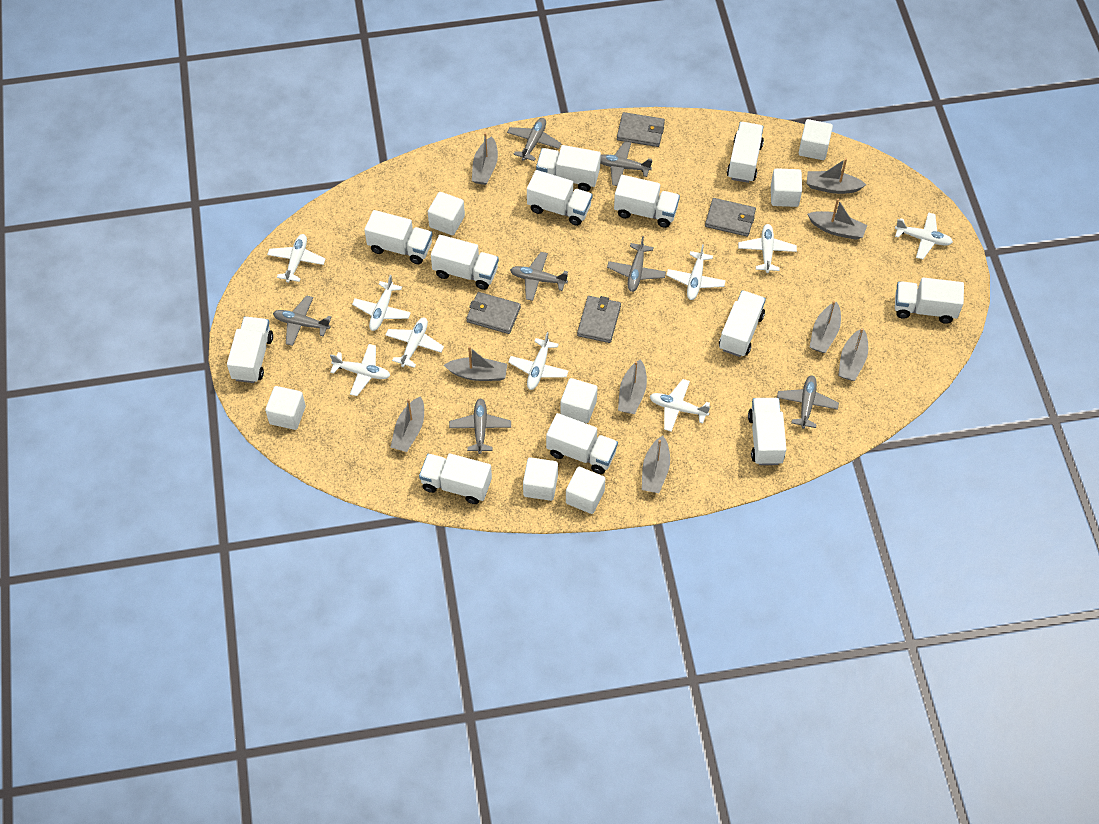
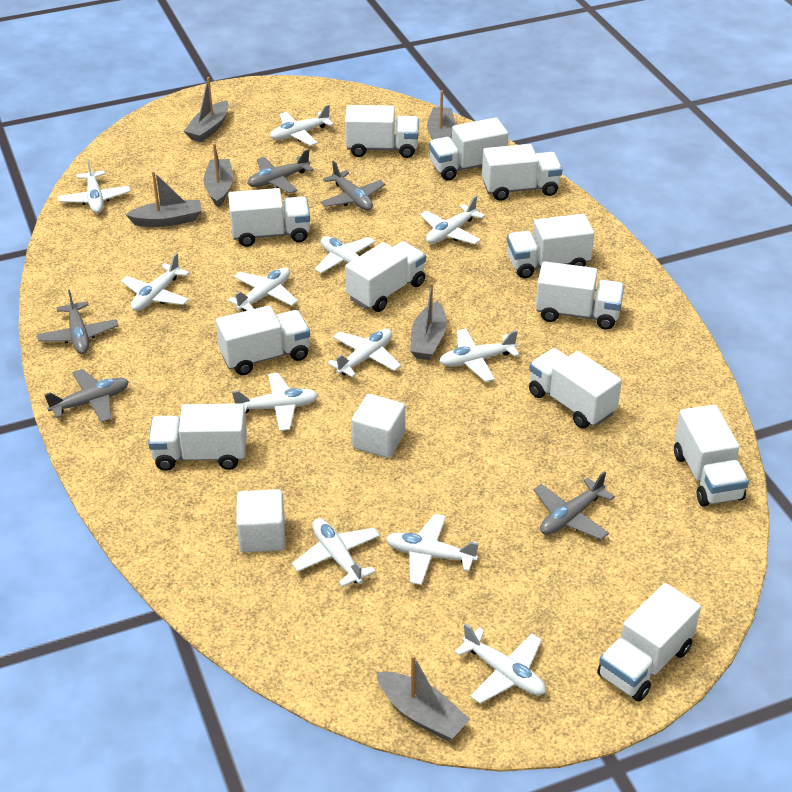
grey boat: [390,396,424,452] [444,346,507,381] [472,133,498,185] [618,359,647,414] [642,436,670,493] [807,158,866,194] [807,199,867,240] [810,301,841,353] [838,328,868,381] = 9 -> [125,171,202,227] [184,77,229,142] [203,143,233,207] [376,655,470,741] [410,283,447,360] [427,90,455,140] = 6
grey plane: [273,295,332,346] [449,398,511,454] [507,118,562,161] [510,252,568,301] [600,141,652,186] [607,236,666,292] [777,375,839,429] = 7 -> [37,290,118,354] [45,369,129,423] [247,149,314,193] [320,161,385,211] [533,471,615,540] = 5
grey wallet: [466,292,521,334] [577,296,621,343] [617,112,665,147] [705,198,756,237] = 4 -> none = 0
white cube: [265,386,306,430] [428,192,465,235] [523,457,558,501] [560,378,597,423] [566,467,605,514] [771,168,802,207] [799,119,833,160] = 7 -> [236,489,285,552] [352,394,405,458] = 2
white plane: [267,234,325,283] [330,344,390,396] [352,275,411,331] [385,318,444,368] [508,332,568,390] [650,379,710,432] [667,244,726,300] [738,224,797,273] [895,212,953,260] = 9 -> [58,159,130,213] [121,253,189,311] [228,268,298,311] [232,373,318,431] [270,105,334,146] [292,518,380,587] [315,236,376,273] [328,329,401,377] [386,514,479,585] [420,196,485,244] [439,329,519,382] [455,623,546,704] = 12

